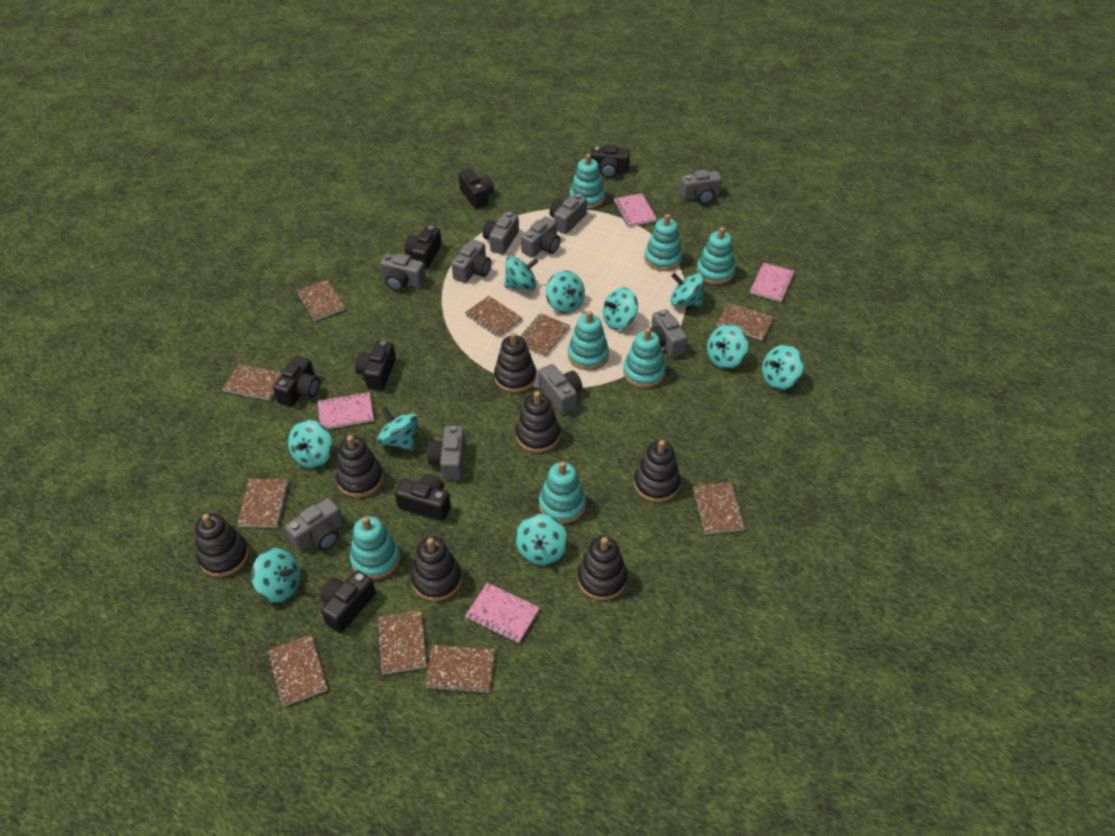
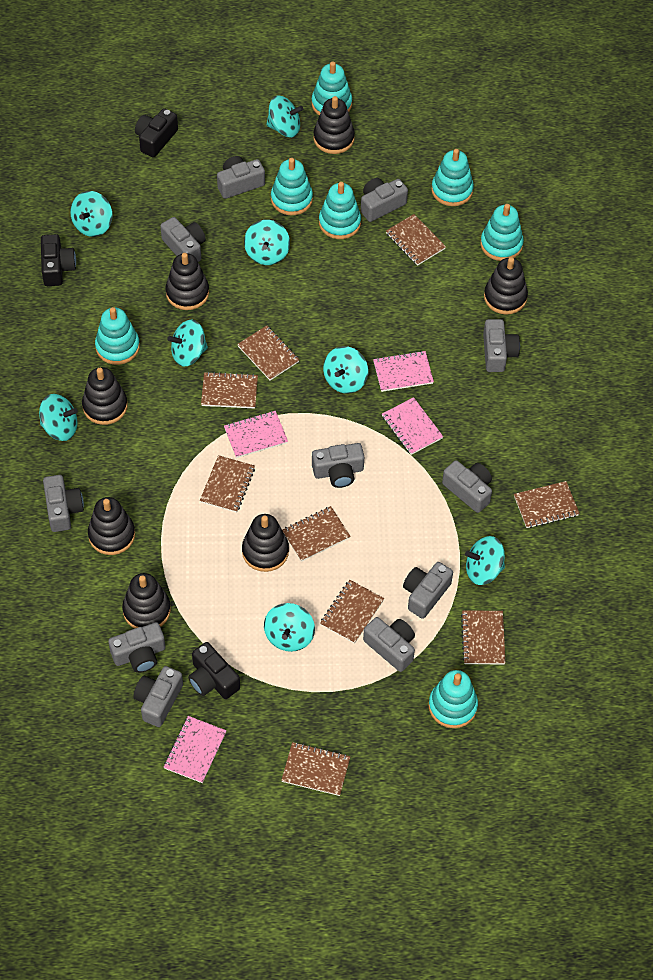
black camera: [273,356,320,407] [320,570,376,633] [355,341,396,391] [395,474,451,521] [404,226,442,269] [459,169,494,209] [591,144,630,178] = 7 -> [41,234,76,286] [135,108,178,158] [188,642,240,699] = 3
brown notebook: [223,363,282,400] [237,479,289,527] [267,635,327,707] [296,280,345,321] [376,610,427,675] [425,645,495,694] [465,296,522,337] [521,313,570,357] [693,482,746,534] [717,303,773,340] = 10 -> [200,455,255,513] [201,372,258,409] [237,326,299,380] [281,742,350,796] [282,506,351,562] [320,580,384,644] [386,214,446,266] [461,610,506,664] [514,481,580,528] = 9
grey camera: [285,498,343,552] [380,254,426,291] [427,426,465,480] [451,239,491,283] [483,212,519,254] [521,216,560,258] [538,364,582,414] [549,194,587,234] [650,309,687,357] [680,170,722,204] = 10 -> [43,475,84,532] [108,622,165,673] [133,666,183,727] [160,217,206,262] [217,156,265,199] [312,443,364,488] [361,178,408,222] [363,617,415,672] [403,562,453,619] [442,460,492,513] [483,319,520,372] = 11
turquoise spinning top: [251,548,301,603] [288,420,333,468] [377,407,418,450] [504,256,538,291] [516,514,568,565] [546,271,585,314] [603,287,638,330] [670,273,704,306] [707,324,748,369] [762,345,804,390] = 10 -> [39,394,78,441] [70,191,113,237] [167,319,208,367] [244,220,290,265] [264,603,315,652] [266,95,303,137] [323,346,368,394] [465,536,505,585] = 8

